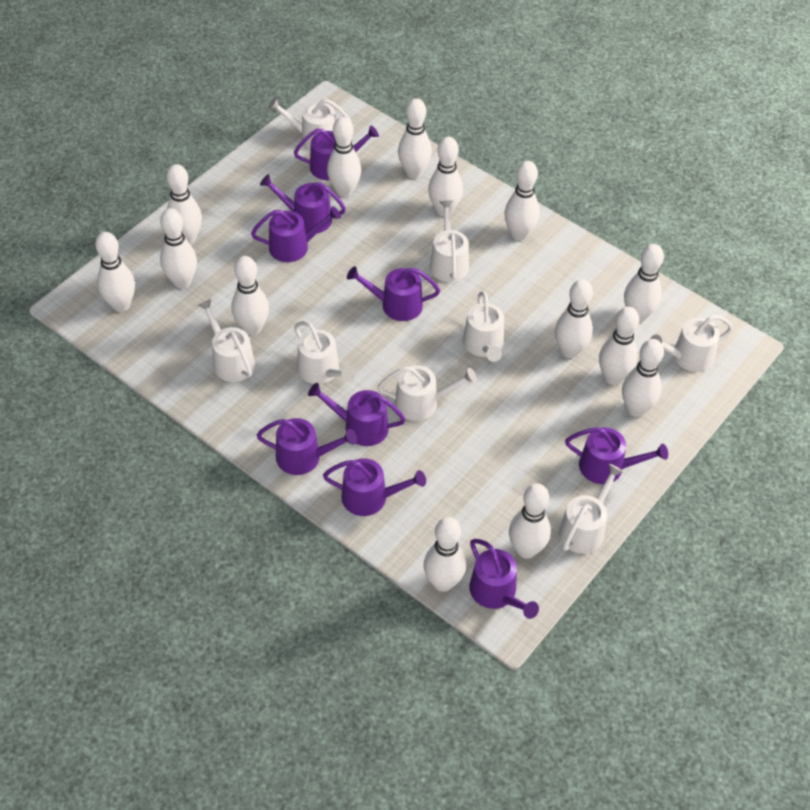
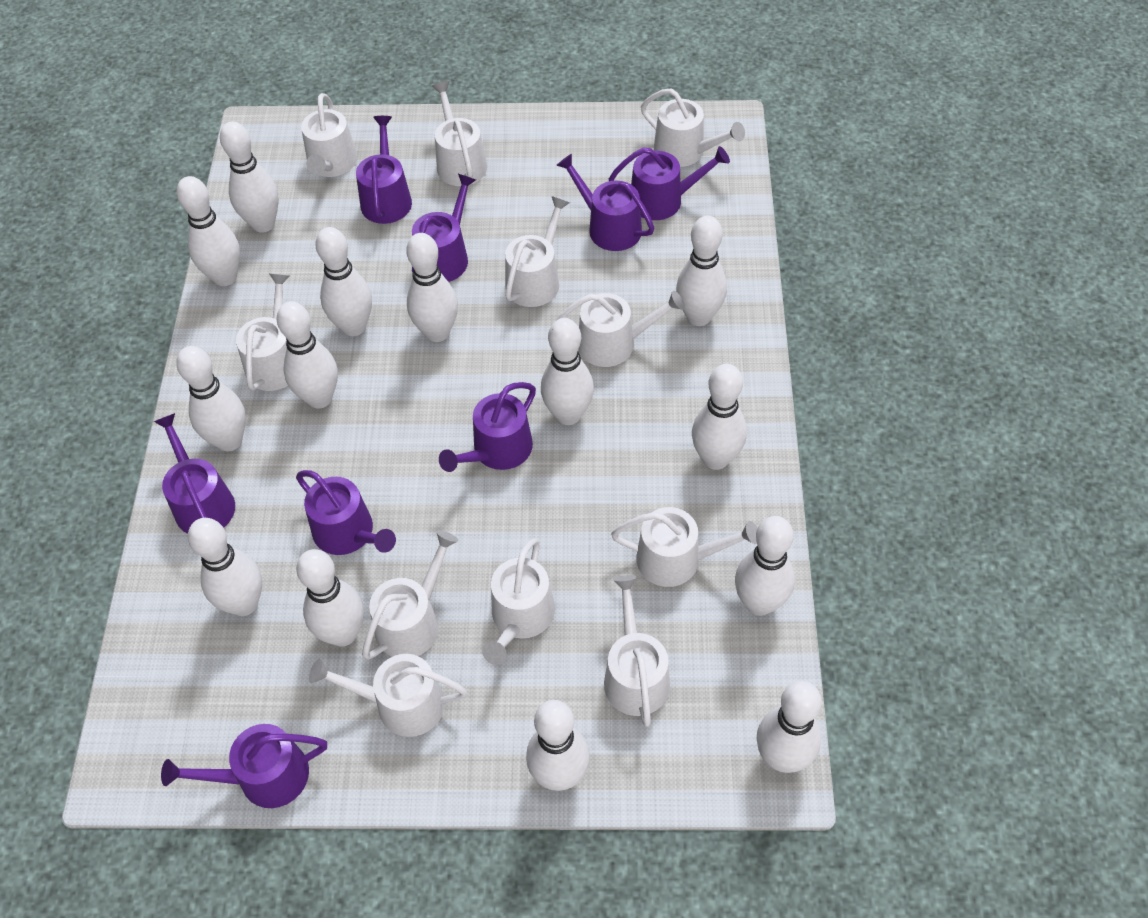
purple watering can: [251,206,341,262] [256,418,357,475] [260,174,346,233] [294,125,379,180] [308,383,406,446] [323,458,426,516] [347,266,440,321] [469,539,539,619] [565,427,668,484] = 9 -> [154,413,235,534] [161,724,327,808] [296,470,396,555] [356,116,412,224] [412,174,476,282] [439,382,536,472] [556,154,654,251] [609,146,730,220] = 8
white watering can: [198,299,255,382] [268,97,352,149] [294,321,356,384] [377,365,477,421] [430,201,469,282] [463,291,504,362] [559,464,624,554] [650,315,733,372] = 8 -> [236,273,290,391] [301,93,357,177] [309,654,467,737] [362,530,459,660] [432,81,487,186] [482,538,555,665] [505,196,570,307] [557,291,685,367] [604,575,670,727] [611,507,758,587] [641,88,745,167] = 11

